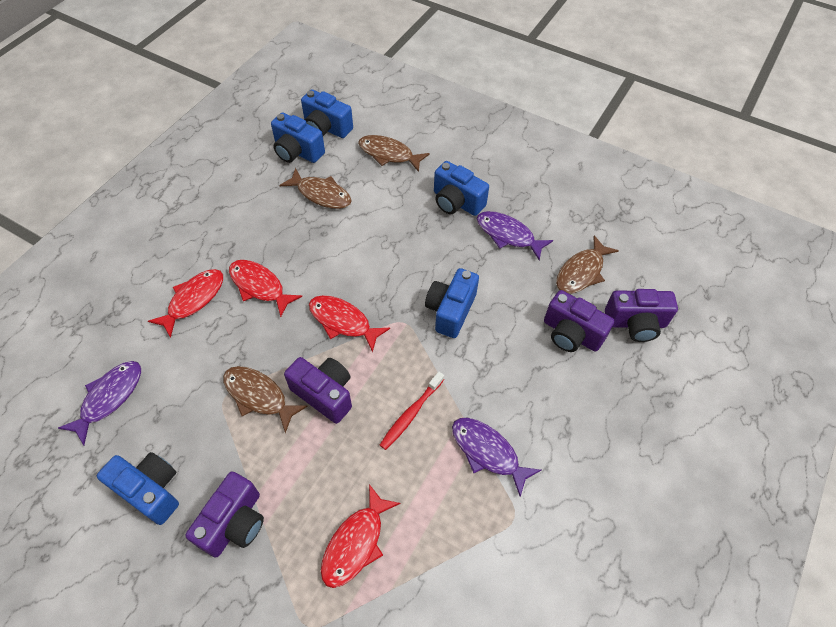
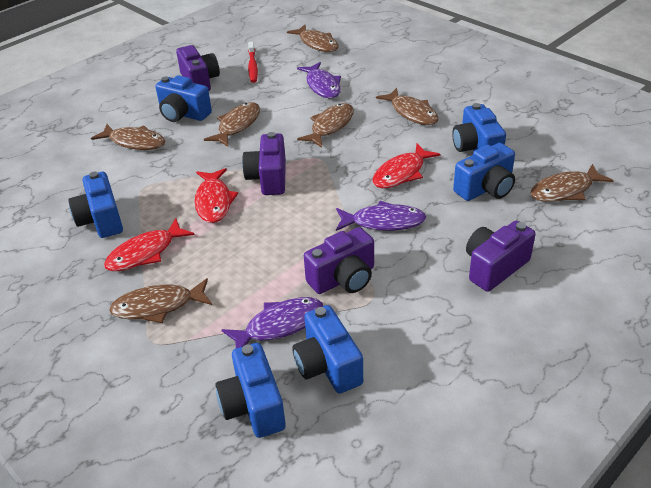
blue camera: [97,452,179,525] [271,112,325,163] [301,89,353,138] [425,268,479,338] [434,161,489,216] = 5 -> [68,172,123,238] [155,75,212,122] [215,343,286,438] [292,305,363,393] [452,103,506,152] [453,143,515,201] = 6
brown fish: [223,366,308,433] [280,168,352,209] [358,135,430,172] [556,235,619,294] = 4 -> [91,124,166,150] [109,278,212,323] [204,102,260,147] [287,25,339,52] [297,103,354,148] [376,88,439,125] [530,164,614,202] = 7
red fish: [148,269,223,338] [229,260,302,317] [309,295,390,353] [321,484,401,588] = 4 -> [104,218,195,271] [195,168,238,223] [372,143,441,188] = 3

